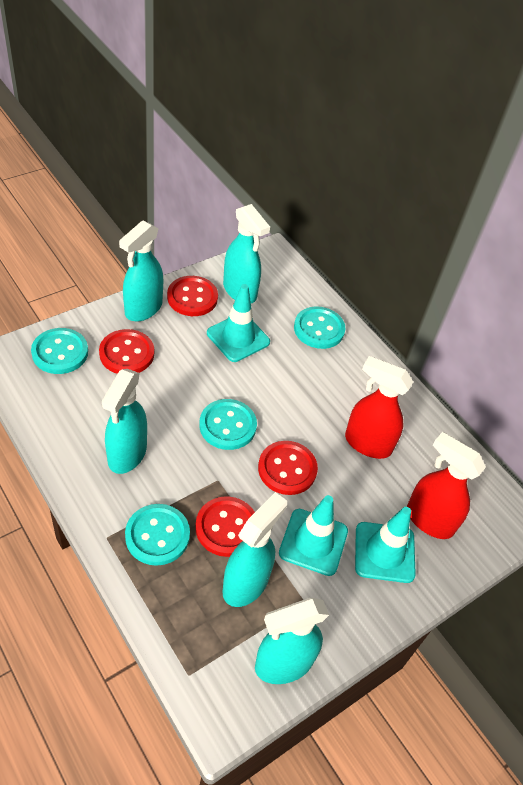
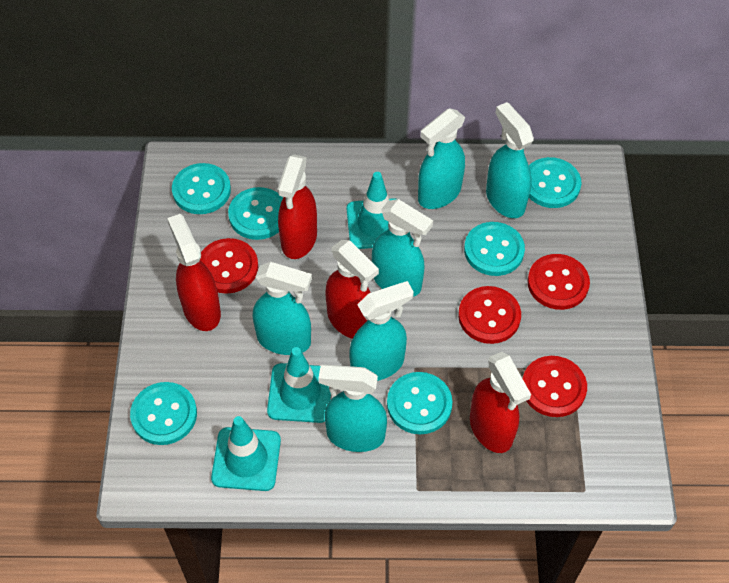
red spray bottle: [345,356,413,459] [407,432,486,539] = 2 -> [167,214,221,331] [277,155,317,259] [325,240,379,339] [470,352,531,453] = 4
turquoise button: [31,328,88,374] [125,504,190,566] [199,399,257,450] [294,306,346,349] = 4 -> [130,382,197,445] [172,163,231,214] [228,187,283,240] [387,372,452,434] [464,222,525,276] [529,157,582,208] = 6
turquoise spray bottle: [102,369,147,474] [119,221,163,321] [222,492,287,607] [223,204,270,303] [255,598,329,684] = 5 -> [253,262,312,355] [318,365,387,452] [349,281,414,381] [372,199,433,297] [418,108,465,209] [486,102,534,218] = 6

